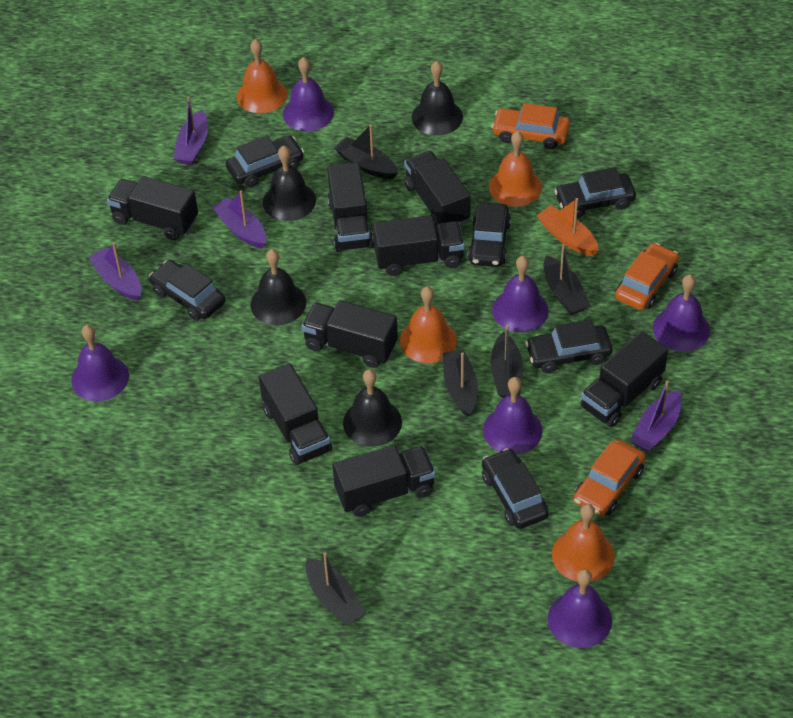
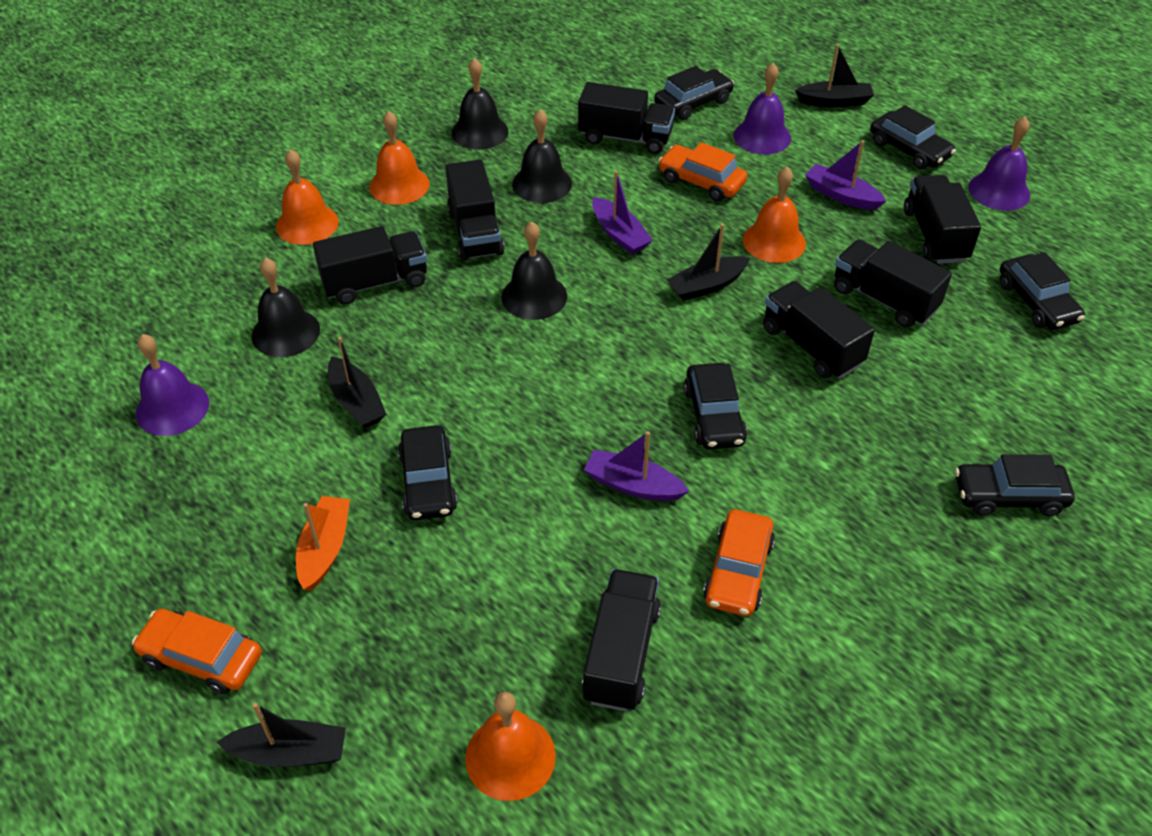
black boat: [305,552,366,625] [334,124,398,179] [443,349,478,417] [490,325,523,398] [544,244,590,315] = 5 -> [217,703,346,767] [328,337,386,428] [667,224,750,301] [795,44,874,107] = 4
black truck: [107,176,198,240] [259,363,332,465] [301,300,398,368] [327,162,373,252] [332,445,436,517] [373,215,465,276] [404,151,471,228] [580,331,668,427] = 8 -> [313,226,427,305] [445,159,504,261] [578,82,675,154] [582,569,661,711] [763,281,875,379] [834,239,952,327] [904,175,981,264] = 7
purple bell: [71,325,129,401] [283,57,334,131] [483,377,542,455] [492,256,549,332] [548,569,612,648] [653,274,710,352] = 6 -> [136,334,209,436] [734,63,791,154] [969,116,1030,210] = 3
purple boat: [88,242,142,301] [174,96,208,165] [212,190,266,249] [630,381,682,452] = 4 -> [584,431,689,501] [592,171,653,254] [805,140,886,210] = 3

